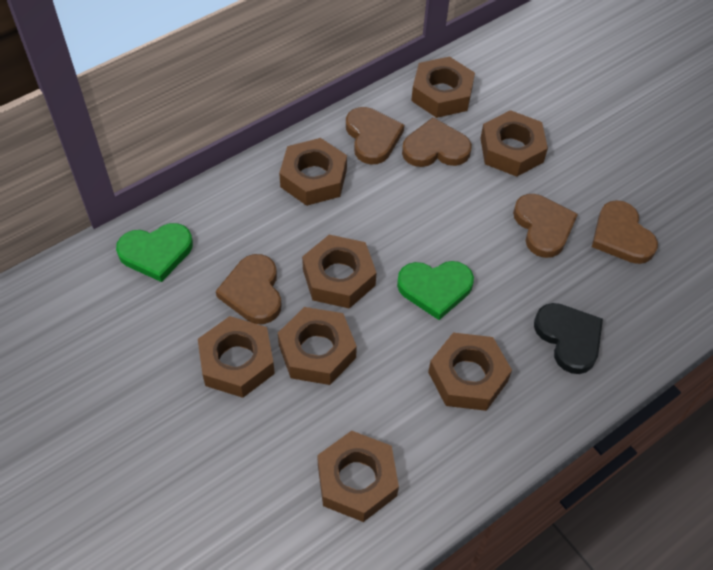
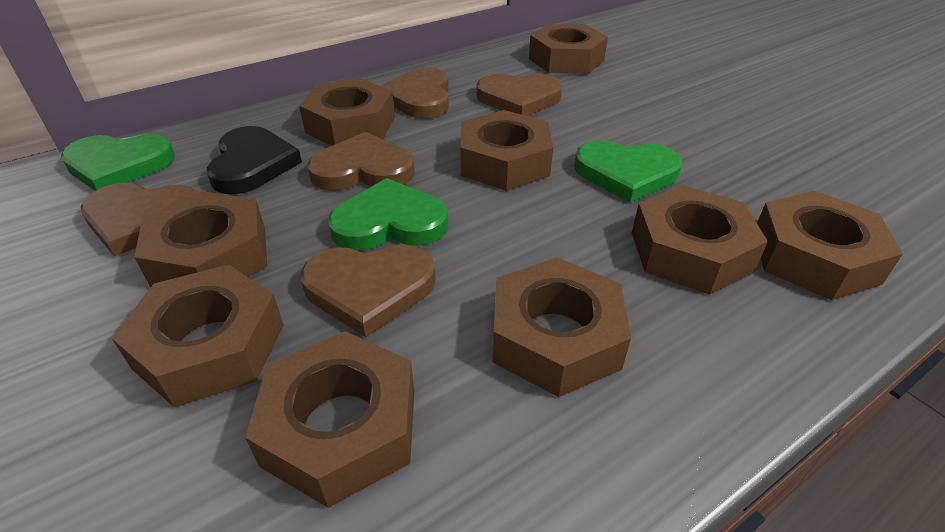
brown nut: [198,316,275,398] [278,307,357,385] [279,138,347,206] [302,235,377,309] [317,431,399,522] [411,56,475,118] [428,333,512,411] [480,110,548,177] = 8 -> [112,265,284,407] [134,191,267,287] [245,331,414,508] [299,78,395,146] [460,110,553,191] [492,257,631,397] [529,24,608,74] [632,186,768,295] [757,191,903,300] = 9
green heart: [116,223,193,282] [397,261,474,320] = 2 -> [61,134,175,191] [328,178,448,251] [574,140,682,203] = 3

